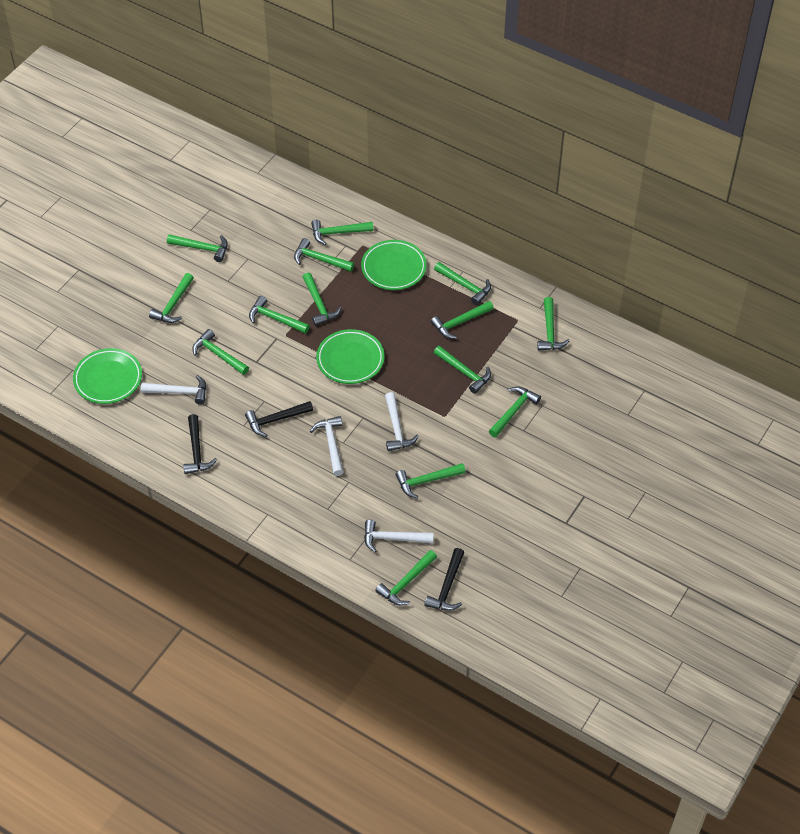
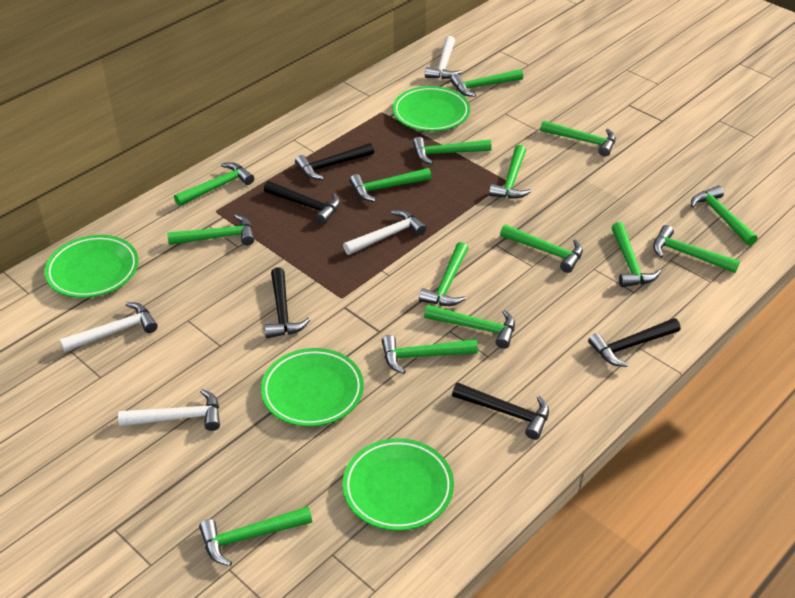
black hammer: [183,414,217,474] [245,401,313,437] [424,548,464,611] = 3 -> [264,181,340,224] [264,267,310,338] [295,143,374,180] [452,382,549,440] [588,318,681,367] = 5
green hammer: [149,273,194,323] [167,234,228,262] [192,329,249,375] [249,296,310,334] [294,238,354,272] [303,273,341,326] [311,220,373,245] [375,550,437,605] [396,463,466,498] [431,301,494,339] [434,262,491,305] [434,346,491,394] [489,386,541,437] [537,297,570,351] = 14 -> [167,214,254,245] [174,162,254,206] [199,506,312,566] [349,168,432,202] [382,335,478,374] [413,137,492,164] [419,242,469,306] [424,305,515,349] [450,69,523,97] [489,145,531,199] [500,224,583,273] [540,120,616,157] [611,222,661,287] [653,225,740,273] [691,186,757,246] = 15
green plate: [73,348,142,404] [316,329,385,384] [361,240,427,290] = 3 -> [45,235,139,298] [261,348,364,427] [342,438,454,531] [393,86,470,131] = 4

